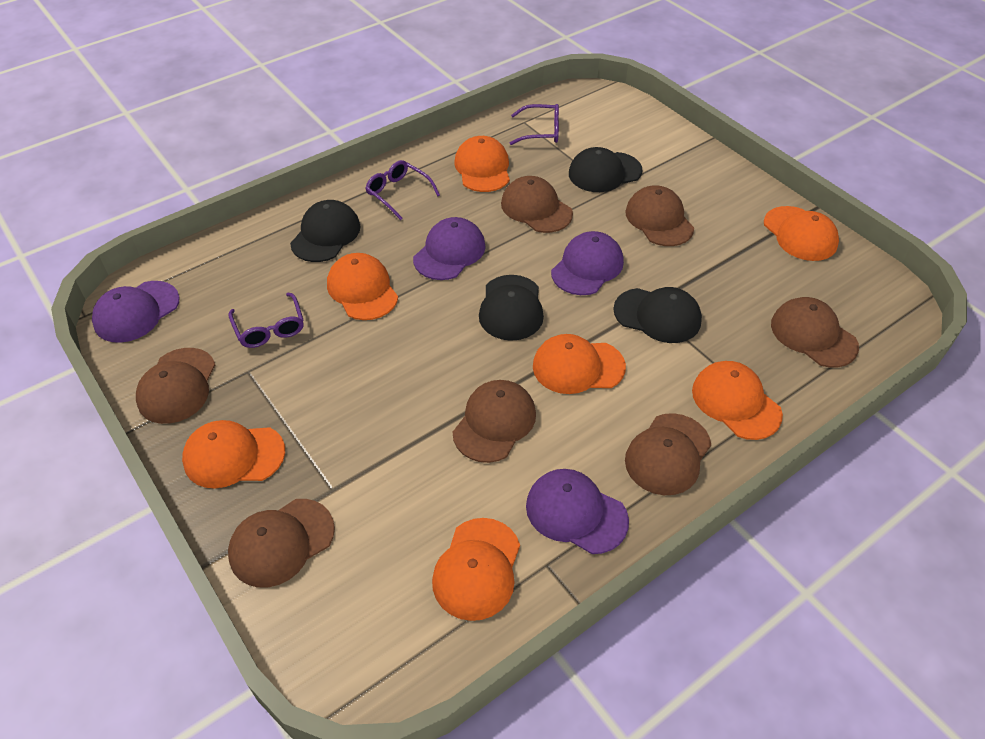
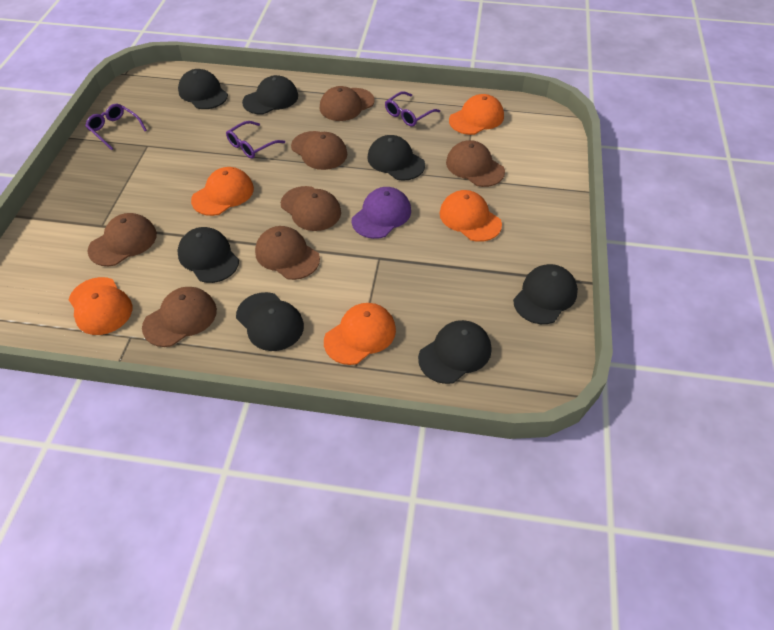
black cap: [290,200,361,262] [479,275,544,341] [569,147,642,192] [613,287,702,343] = 4 -> [177,227,239,283] [178,69,228,109] [236,292,304,351] [242,75,298,114] [367,135,425,181] [418,320,491,384] [513,264,578,324] = 7
orange cap: [182,420,285,488] [327,253,398,320] [432,518,520,621] [455,136,510,192] [533,334,626,394] [692,361,783,440] [764,206,839,261] = 7 -> [68,277,132,335] [191,167,254,216] [324,303,396,365] [440,190,502,242] [449,94,504,135] = 5
purple cap: [92,281,180,343] [413,217,486,280] [526,469,629,554] [551,231,624,295] = 4 -> [352,187,411,239] = 1

